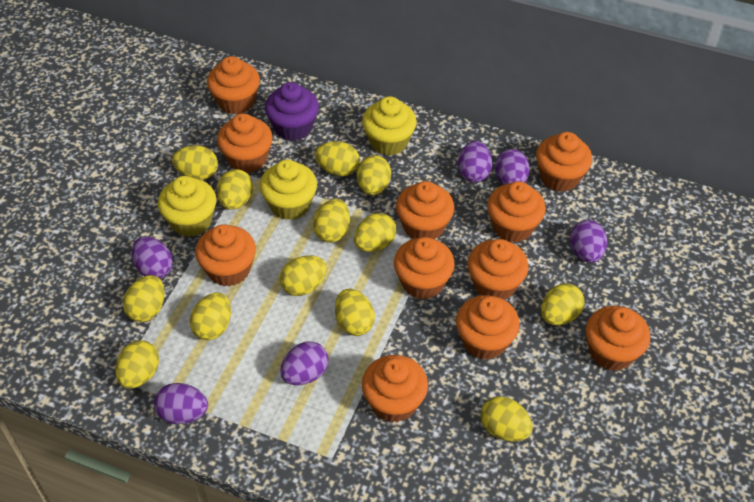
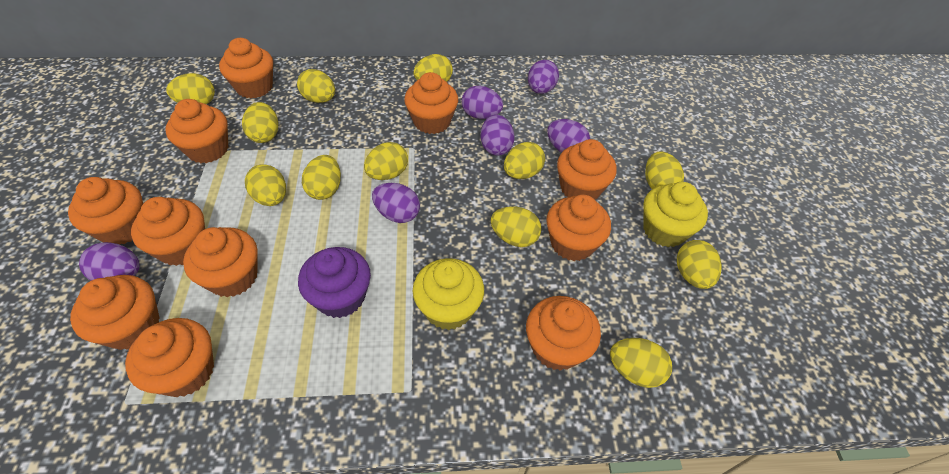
yellow cupcake: [158,176,216,237] [260,159,317,220] [362,96,417,155] = 3 -> [413,258,484,330] [643,182,708,247] = 2
yellow egg: [115,340,159,389] [123,275,165,322] [172,145,218,180] [190,293,231,340] [217,169,253,210] [280,255,327,296] [313,199,350,243] [315,141,360,176] [335,289,375,336] [354,213,396,252] [357,155,391,195] [481,396,532,441] [541,284,585,325] = 13 -> [166,73,215,104] [242,102,278,143] [245,164,286,206] [297,69,335,103] [302,155,341,200] [364,142,408,180] [413,54,453,82] [491,207,541,247] [504,142,545,179] [610,338,672,388] [645,151,684,189] [677,240,722,289] = 12

